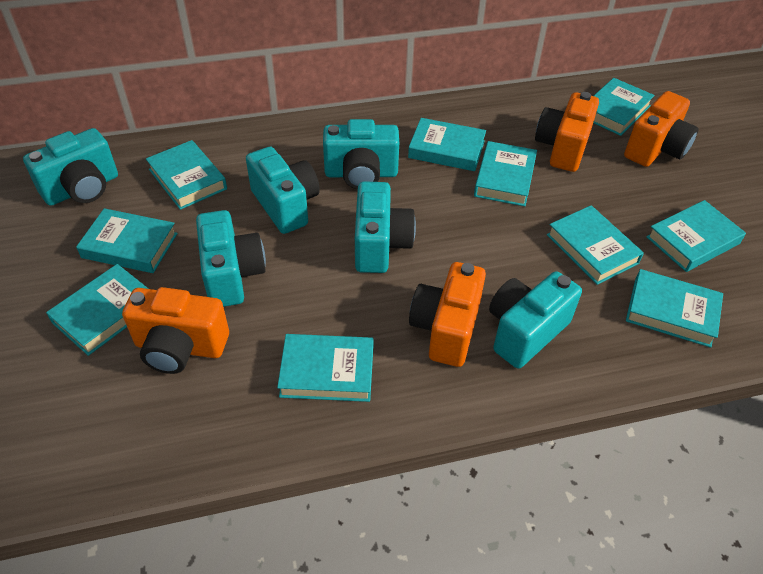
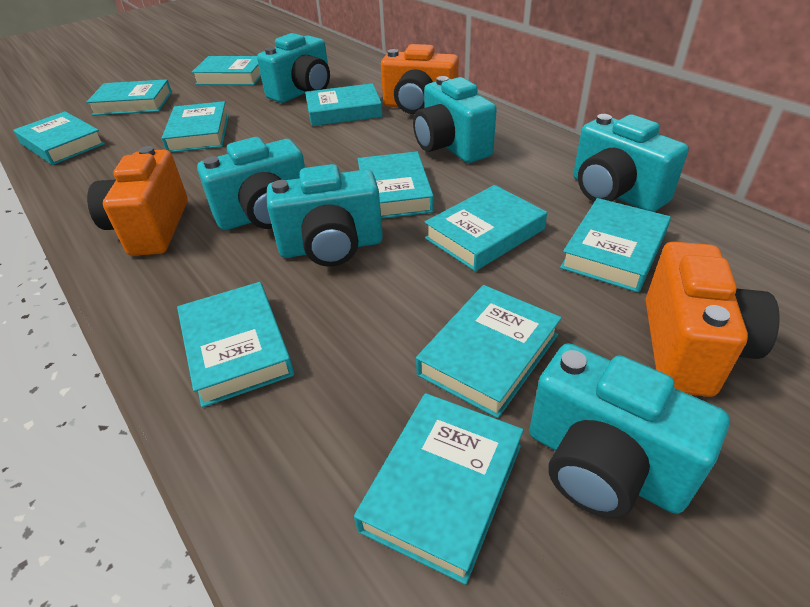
orange camera: [122,287,229,374] [409,262,486,367] [535,92,599,172] [624,91,699,167] = 4 -> [87,146,188,256] [381,44,459,114] [646,242,780,397] = 3
turquoise book: [46,264,149,356] [76,208,178,273] [146,140,227,210] [277,334,374,402] [408,118,486,171] [474,141,537,206] [547,205,644,285] [593,78,654,136] [626,269,723,348] [646,200,746,272] = 10 -> [14,111,105,165] [86,79,172,116] [162,101,229,152] [177,282,294,408] [192,56,261,85] [305,83,382,126] [354,393,524,585] [358,151,434,219] [416,285,562,418] [425,185,547,271] [560,198,671,292] = 11

